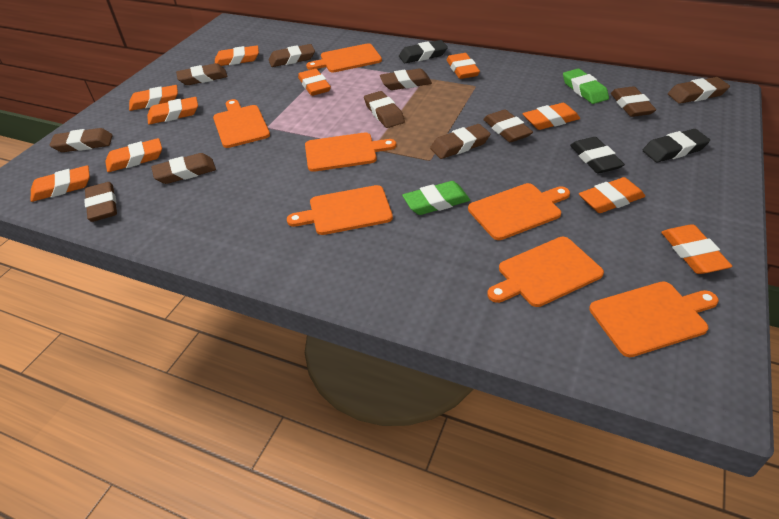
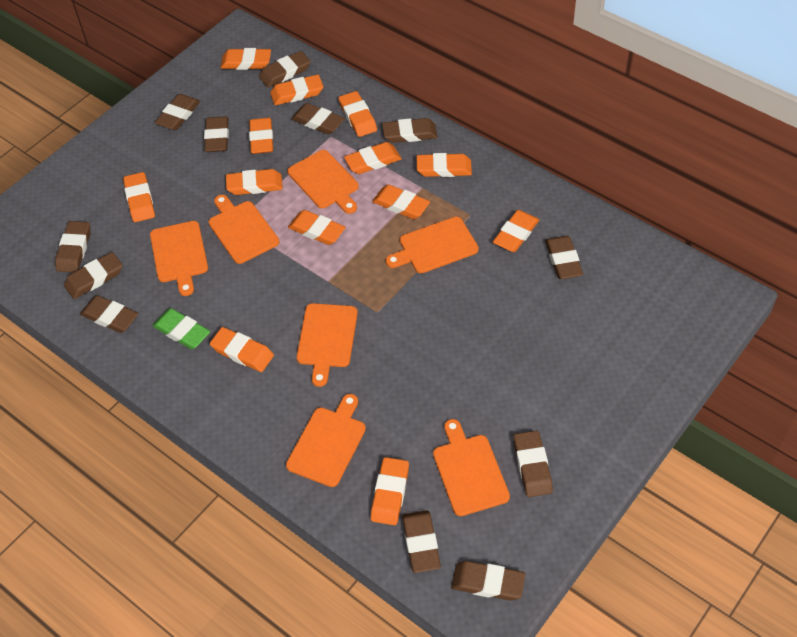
black eraser: [399,40,448,63] [570,137,625,174] [642,129,710,163] = 3 -> none = 0
brown eraser: [50,128,113,152] [84,182,117,222] [151,153,216,184] [176,63,228,85] [269,44,315,67] [364,91,405,128] [380,68,432,90] [430,124,490,159] [483,109,533,142] [611,86,656,117] [668,77,730,104] = 11 -> [55,221,90,273] [64,252,123,299] [80,295,138,333] [155,94,200,130] [204,116,229,152] [259,51,311,88] [291,103,345,135] [382,118,438,143] [402,510,441,573] [451,561,525,601] [513,430,553,497] [545,236,583,279] = 12
green eraser: [402,181,470,215] [563,69,609,104] = 2 -> [152,308,210,349] = 1
orange eraser: [31,165,90,202] [105,138,162,172] [129,85,178,111] [147,97,198,125] [215,46,259,66] [298,69,331,96] [447,53,480,79] [523,103,580,130] [579,177,645,213] [661,224,732,274] = 10 -> [123,172,155,222] [210,327,274,372] [220,48,271,70] [226,169,283,195] [249,118,273,154] [270,74,323,105] [288,210,346,245] [339,91,377,137] [344,142,402,174] [371,457,409,525] [372,185,430,219] [417,153,472,177] [493,210,539,252] = 13

